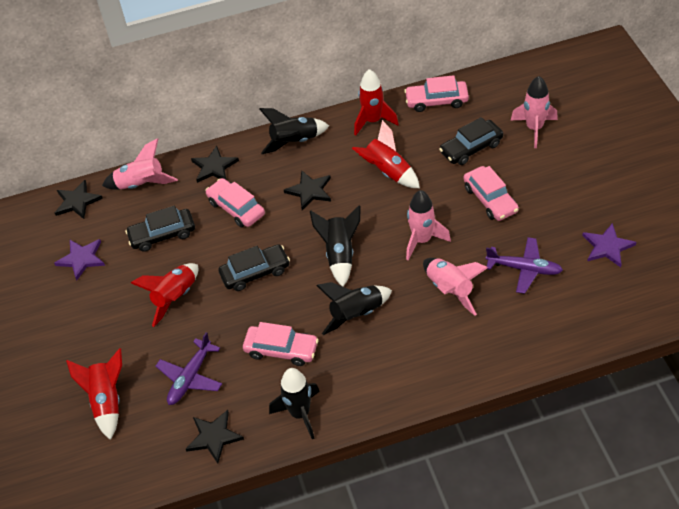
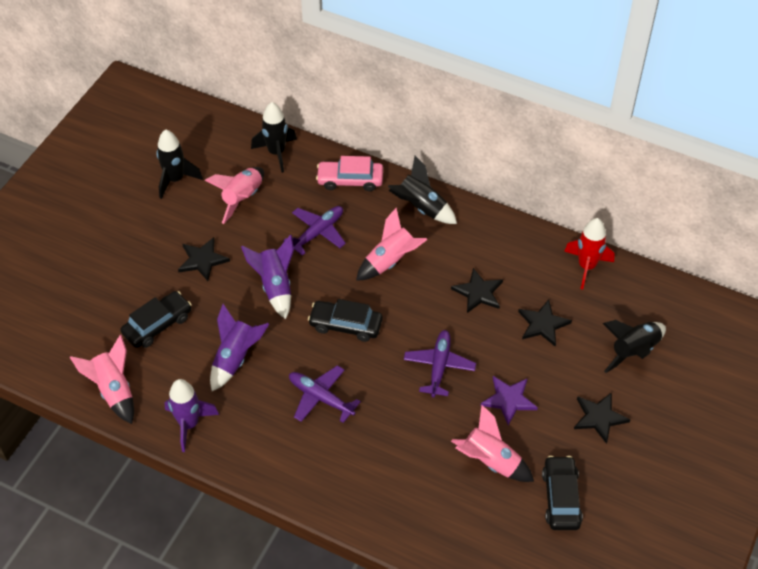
pink car: [206,178,265,227] [243,322,319,366] [404,75,469,112] [463,166,519,221] = 4 -> [316,156,383,191] = 1
purple plane: [155,332,222,405] [486,237,563,294] = 2 -> [283,206,346,256] [289,365,361,423] [404,330,476,398] = 3
purple rocket: none = 0 -> [164,379,219,452] [210,304,269,391] [241,235,294,319] = 3
purple star: [54,239,105,280] [582,223,636,267] = 2 -> [481,376,538,426] = 1
red rocket: [66,348,122,440] [131,263,198,327] [352,120,420,188] [354,69,399,136] = 4 -> [564,218,615,289] = 1

